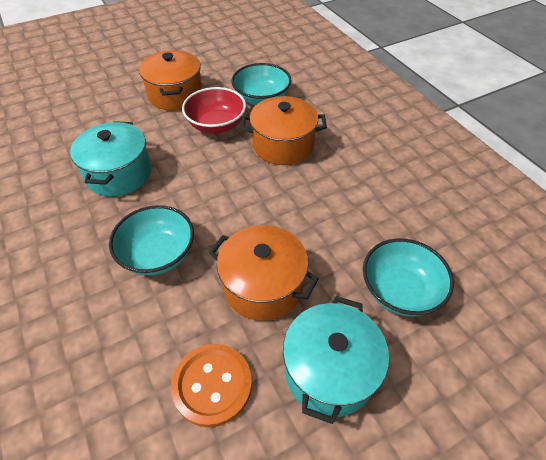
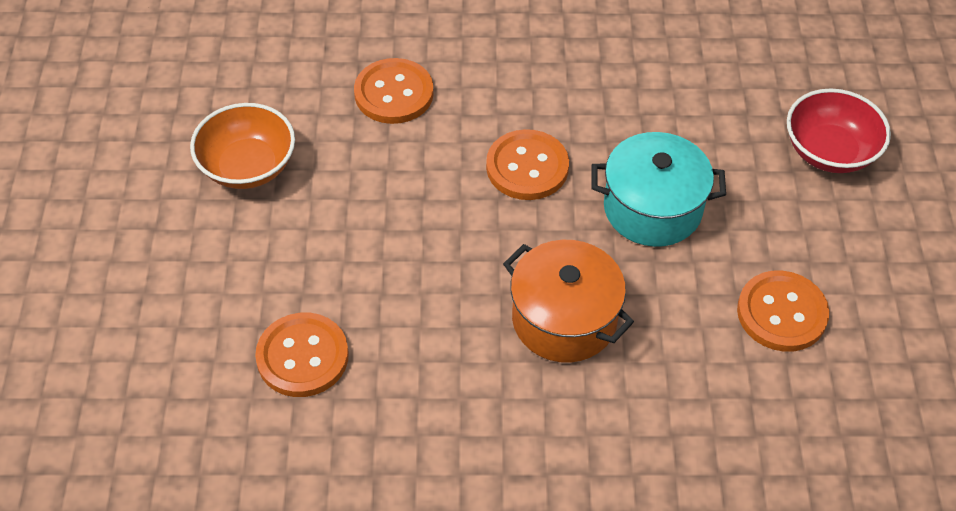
orange bowl: none = 0 -> [190,103,295,189] = 1
orange button: [171,344,252,427] = 1 -> [255,313,349,397] [354,58,434,124] [486,129,569,200] [737,271,829,352] = 4
orange pot: [139,50,202,110] [209,225,319,321] [241,96,327,165] = 3 -> [503,240,634,363] = 1
turquoise bowl: [109,205,194,275] [231,63,291,105] [363,238,454,316] = 3 -> none = 0
turquoise pot: [70,121,151,196] [283,296,389,424] = 2 -> [591,132,726,247] = 1

